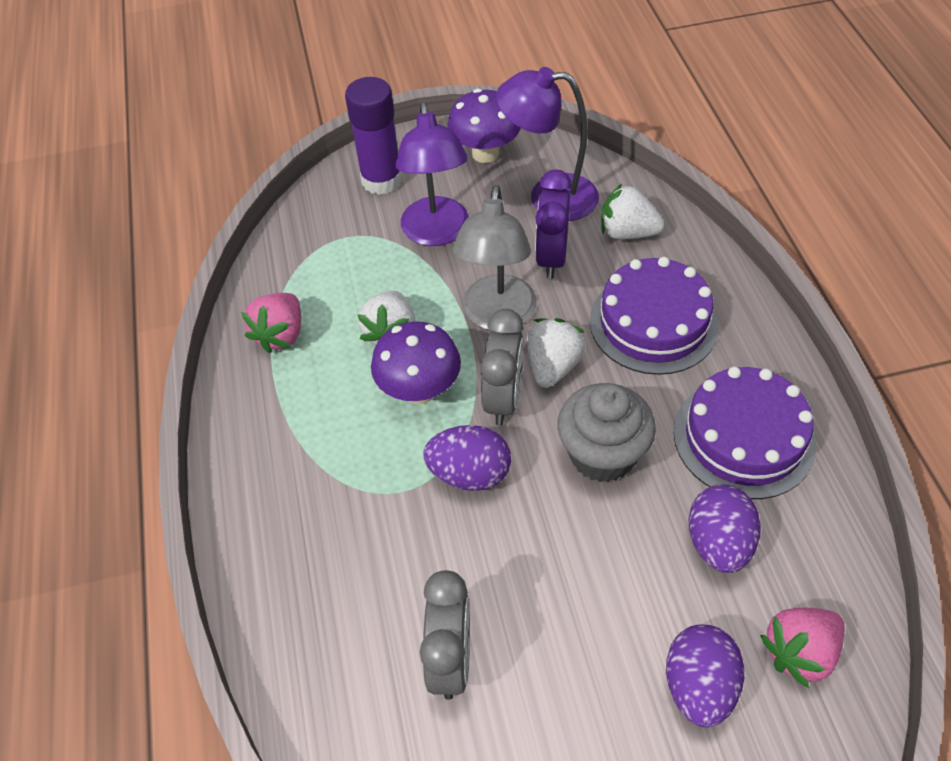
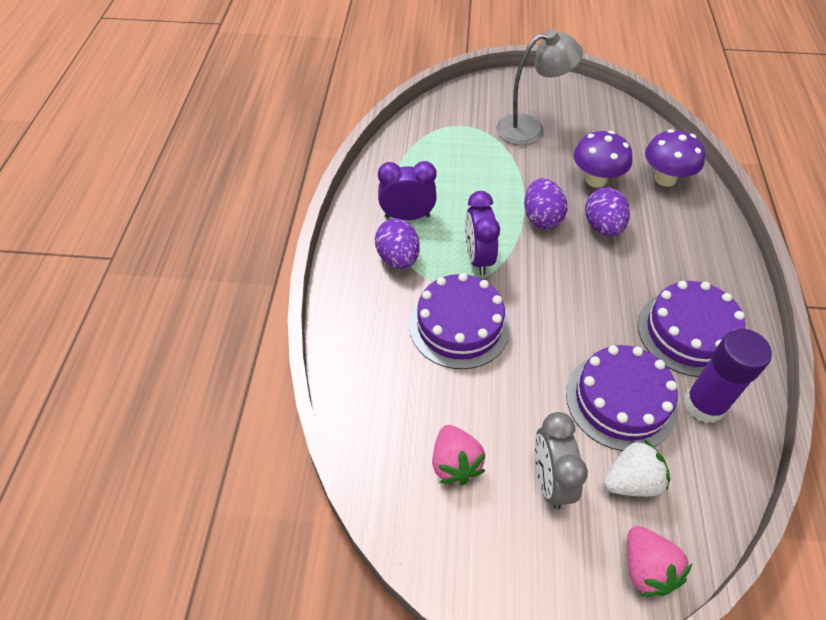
grey clock: [420,570,470,700] [480,309,524,426] = 2 -> [534,412,588,509] = 1
grey cupcake: [558,383,656,482] = 1 -> none = 0
purple cake: [590,257,719,375] [674,367,816,499] = 2 -> [409,273,510,369] [566,345,678,451] [638,281,745,377] = 3
purple clock: [535,170,572,279] = 1 -> [378,161,437,220] [465,191,500,275] = 2
purple lamp: [396,102,469,246] [496,67,599,221] = 2 -> none = 0
white strawberry: [357,291,416,345] [526,318,586,388] [601,184,664,240] = 3 -> [604,439,670,497] = 1

